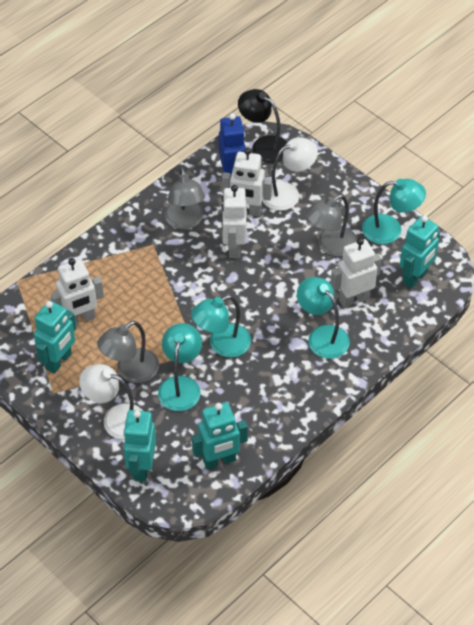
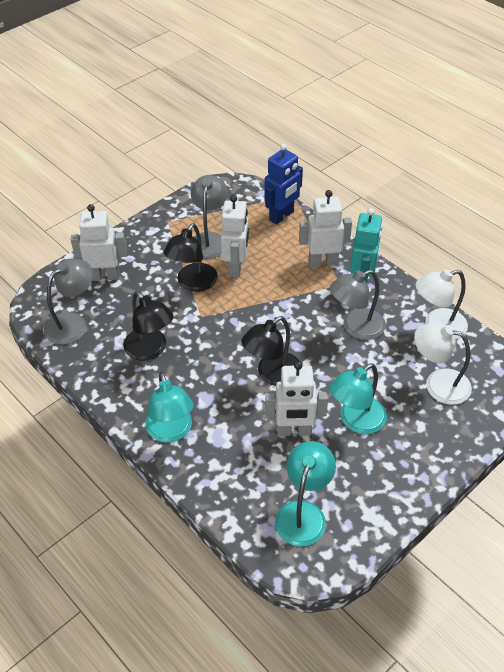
black lamp: [238,89,287,163] = 1 -> [123,291,174,361] [164,223,218,292] [242,316,299,386] = 3
turquoise lamp: [158,323,202,411] [191,295,251,358] [297,277,350,359] [362,179,426,244] = 4 -> [146,372,194,443] [275,441,336,546] [329,363,387,434] = 3
turquoise robot: [34,301,76,374] [123,410,156,482] [192,402,248,470] [400,215,440,288] = 4 -> [350,208,383,283] = 1

